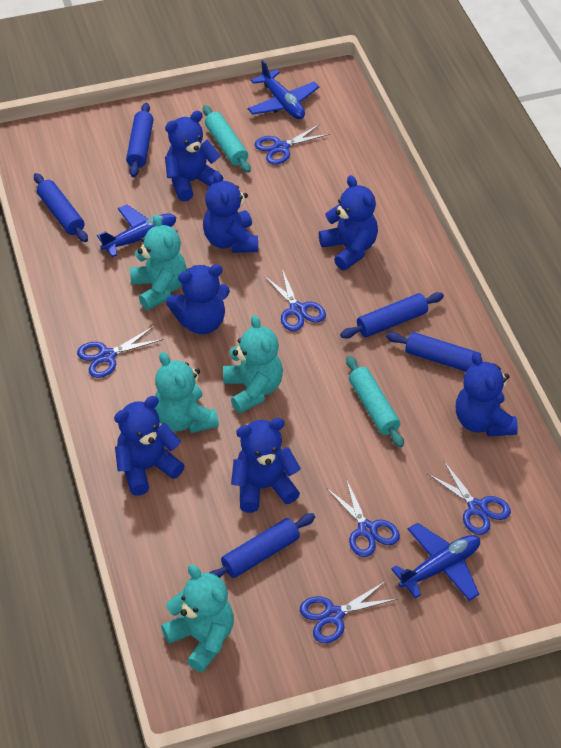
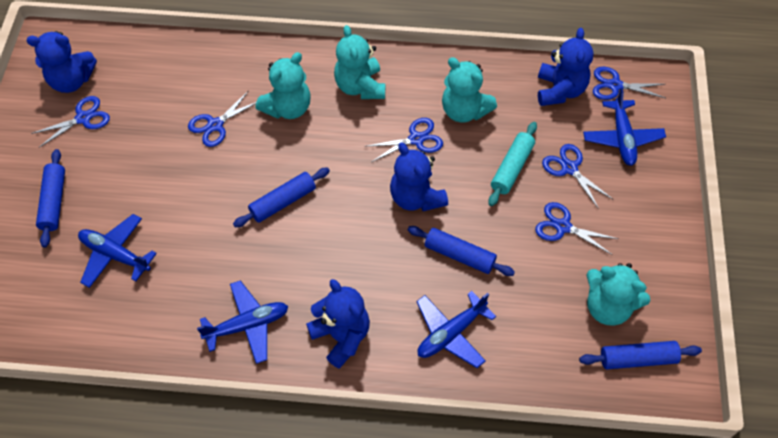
blue plane: [97,205,176,257] [248,60,319,119] [391,523,480,601] = 3 -> [78,214,157,288] [197,280,288,364] [416,291,496,368] [583,88,666,166] = 4
blue rolling pin: [34,173,88,242] [126,103,153,177] [209,513,315,578] [340,292,444,339] [386,332,501,372] = 5 -> [36,149,65,248] [233,167,330,227] [408,226,515,276] [579,341,702,369] = 4
blue teddy bear: [114,396,185,496] [165,111,223,202] [166,264,230,334] [203,171,258,253] [231,418,301,513] [319,175,378,270] [456,352,518,436] = 7 -> [27,31,97,93] [306,279,370,369] [390,143,448,211] [538,28,594,106] = 4
turquoise rolling pin: [203,105,251,173] [346,356,404,448] = 2 -> [488,122,537,206] = 1

